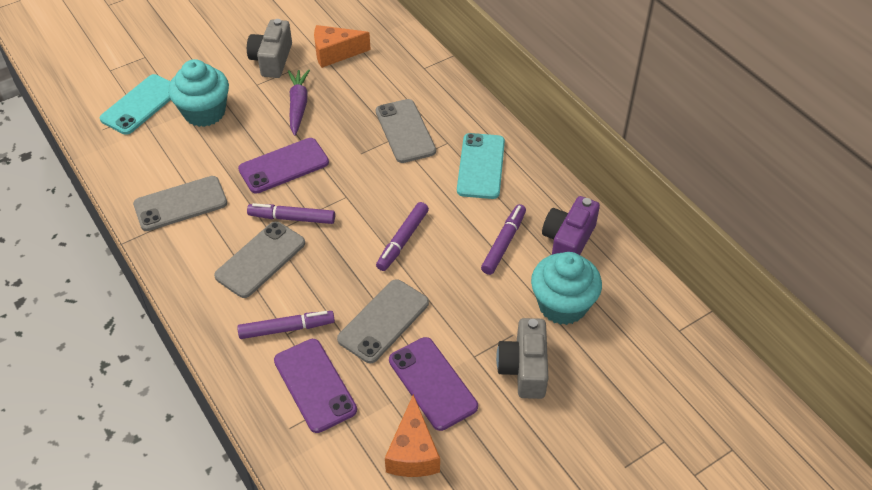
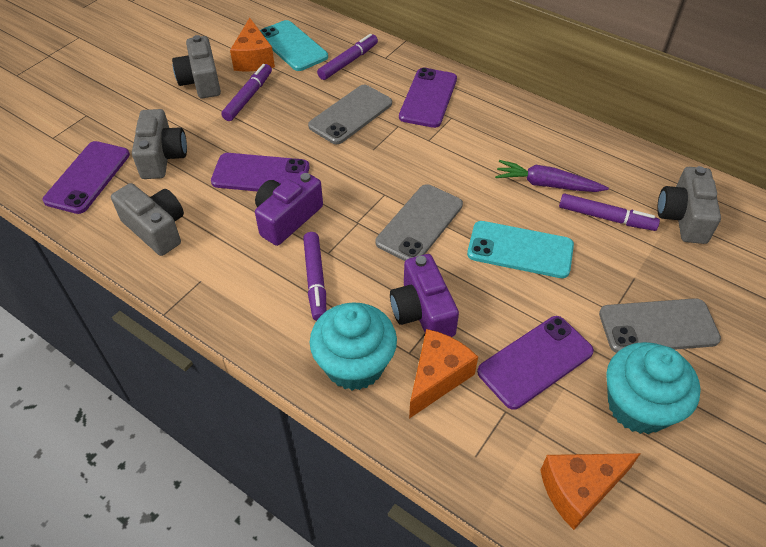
grey camera: [247,19,292,78] [496,318,548,399] = 2 -> [111,183,184,256] [132,109,187,179] [172,35,221,99] [657,166,721,244] = 4
grey phone: [133,176,227,231] [214,221,305,298] [337,279,429,363] [376,99,436,163] = 4 -> [308,85,392,144] [376,184,463,261] [599,298,721,353] = 3
orange cheese: [314,25,371,68] [385,394,440,477] = 2 -> [230,17,275,71] [409,329,478,419] [540,453,641,530] = 3
purple camera: [542,196,600,255] = 1 -> [255,171,323,246] [390,254,459,337] = 2
purple phone: [238,138,329,193] [274,339,357,433] [389,337,478,431] = 3 -> [43,141,130,214] [211,153,309,191] [399,68,457,128] [477,316,594,410] = 4

